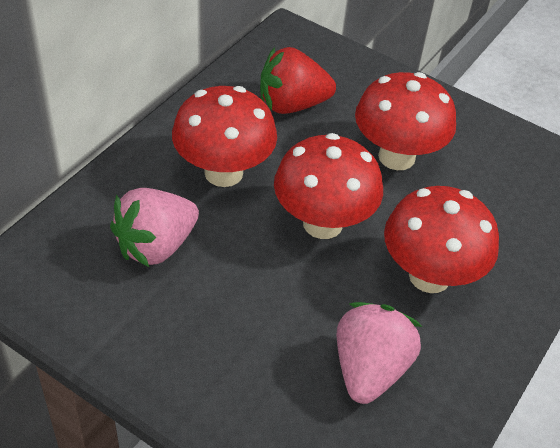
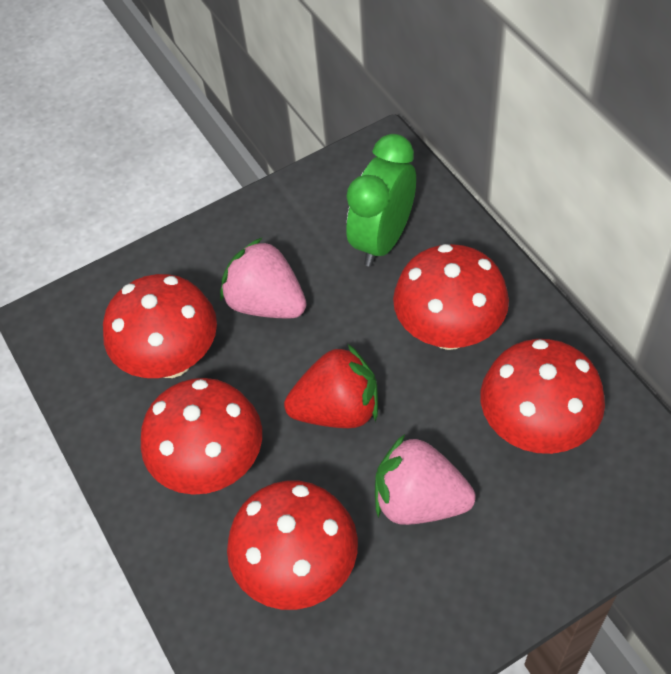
green clock: none = 0 -> [346,134,416,267] = 1
red mushroom: [172,86,277,187] [274,133,383,239] [355,72,456,170] [384,186,499,293] = 4 -> [103,274,217,378] [141,378,262,495] [227,481,358,610] [393,244,509,350] [481,339,605,454] = 5

